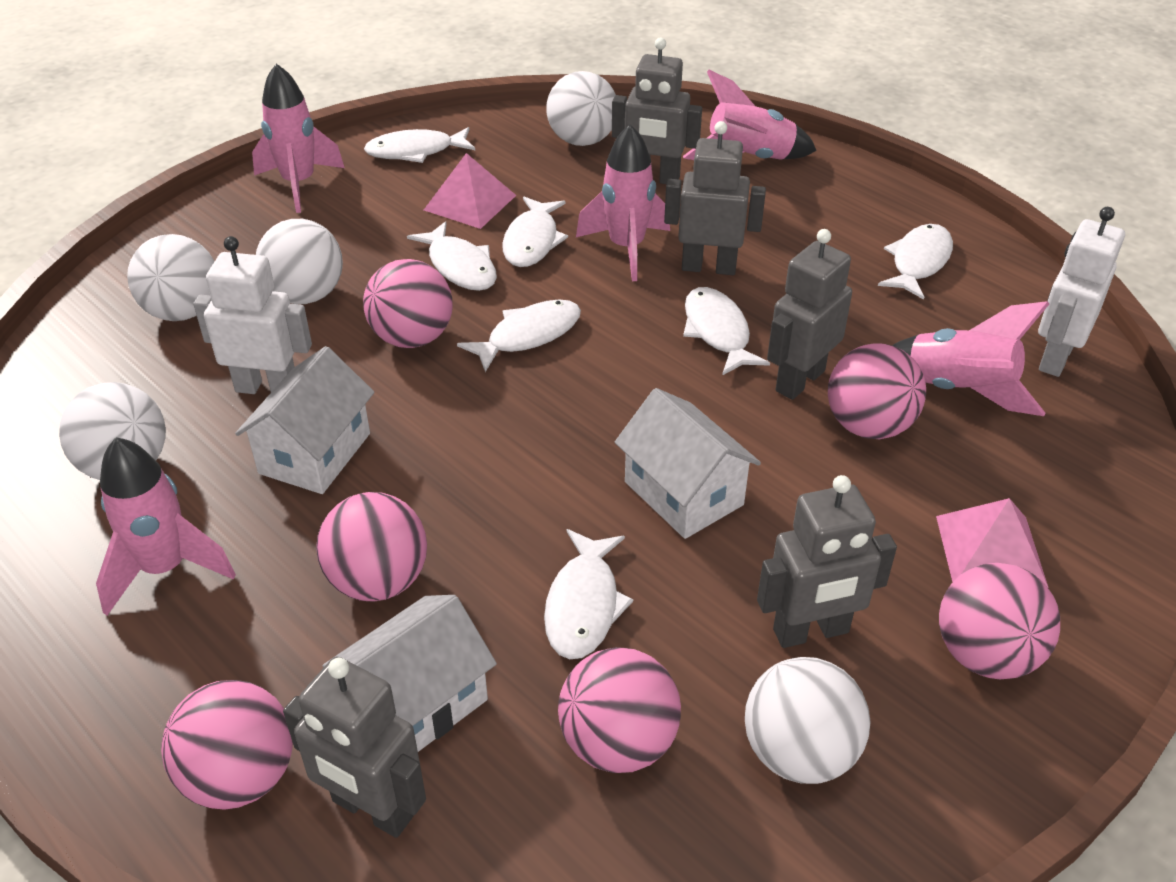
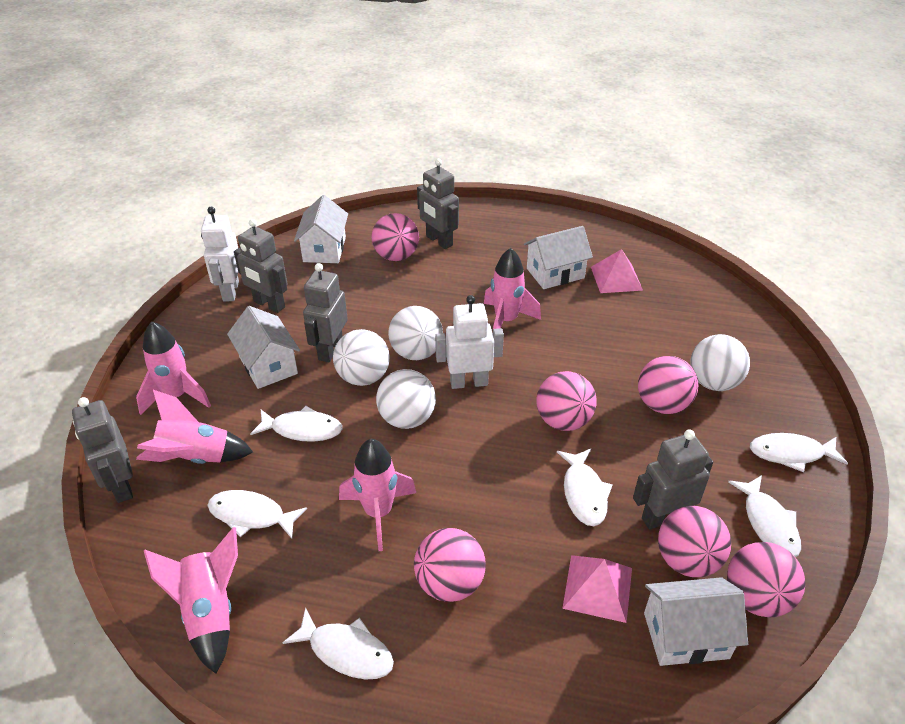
white ball: [59,382,166,480] [127,234,214,321] [256,219,343,304] [547,71,616,146] [745,657,871,784] = 5 -> [333,329,390,386] [376,369,436,429] [388,306,443,360] [690,334,750,391] = 4
white fish: [364,127,475,163] [407,221,497,291] [457,300,581,372] [502,197,568,267] [544,529,633,659] [683,287,770,376] [878,224,953,300] = 7 -> [208,490,307,539] [250,406,342,442] [283,607,394,679] [557,449,613,526] [728,475,801,557] [750,433,848,472] = 6
white house: [235,346,374,494] [323,595,497,752] [615,388,761,539] = 3 -> [227,306,300,389] [294,195,348,263] [524,226,593,289] [644,577,748,666] = 4

